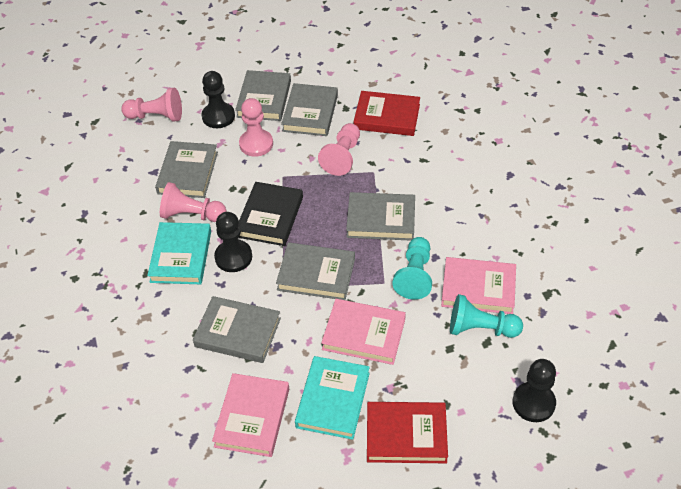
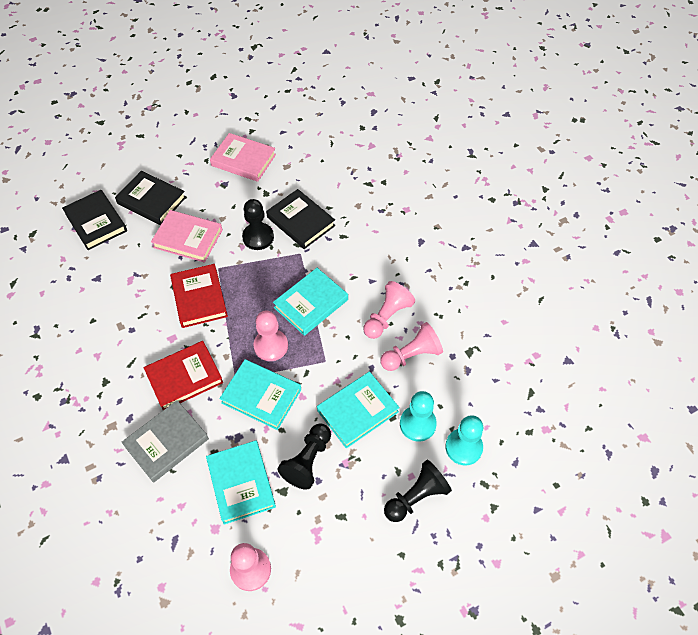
black book: [238,182,303,246] = 1 -> [62,190,127,250] [115,171,186,225] [266,189,335,249] = 3
grey book: [155,141,218,198] [193,296,281,363] [235,70,291,121] [276,242,355,300] [281,83,338,136] [346,192,415,241] = 6 -> [121,400,209,483] = 1
pink book: [212,373,289,457] [321,299,406,365] [441,257,516,314] = 3 -> [151,210,222,263] [210,133,276,182] = 2
turquoise book: [147,222,211,284] [295,356,370,440] = 2 -> [206,441,276,525] [219,359,301,430] [273,268,348,336] [317,372,400,449] = 4

